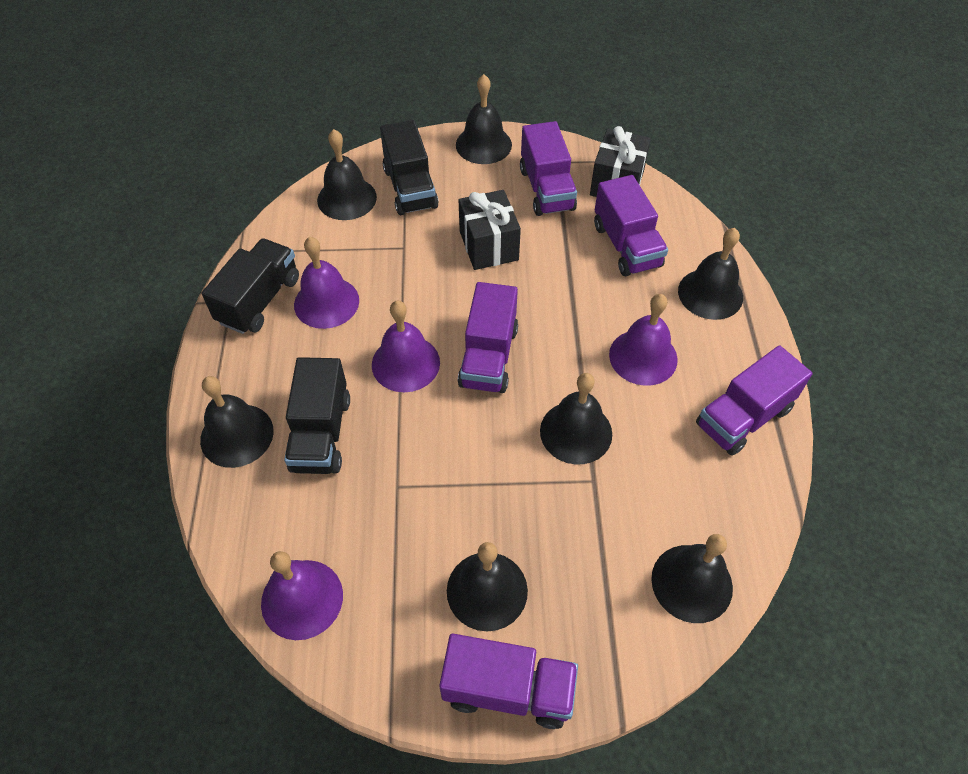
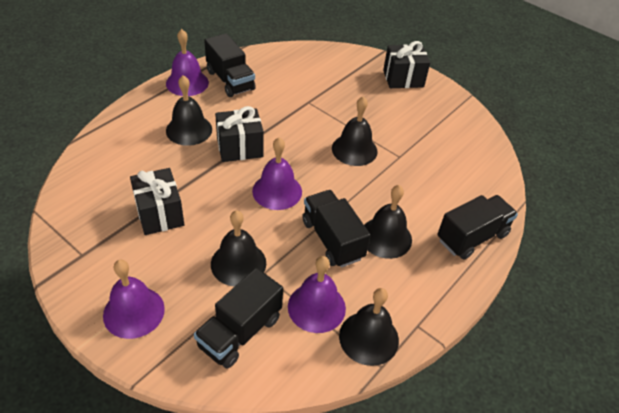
black bell: [200,376,274,468] [317,129,377,220] [447,542,528,631] [456,74,512,164] [540,373,612,465] [651,534,733,623] [678,228,743,320] = 7 -> [166,75,212,146] [211,210,266,287] [332,96,378,166] [339,288,399,366] [364,185,412,259] = 5
black gift: [459,190,521,270] [590,126,651,197] = 2 -> [130,168,184,235] [215,106,264,162] [383,41,430,88] = 3
black truck: [202,238,299,334] [284,357,350,474] [380,120,439,215] = 3 -> [194,268,283,369] [204,33,256,97] [302,190,371,268] [437,195,518,259] = 4
purple truck: [439,634,578,729] [458,282,518,393] [520,121,577,216] [594,175,668,276] [696,345,813,456] = 5 -> none = 0

